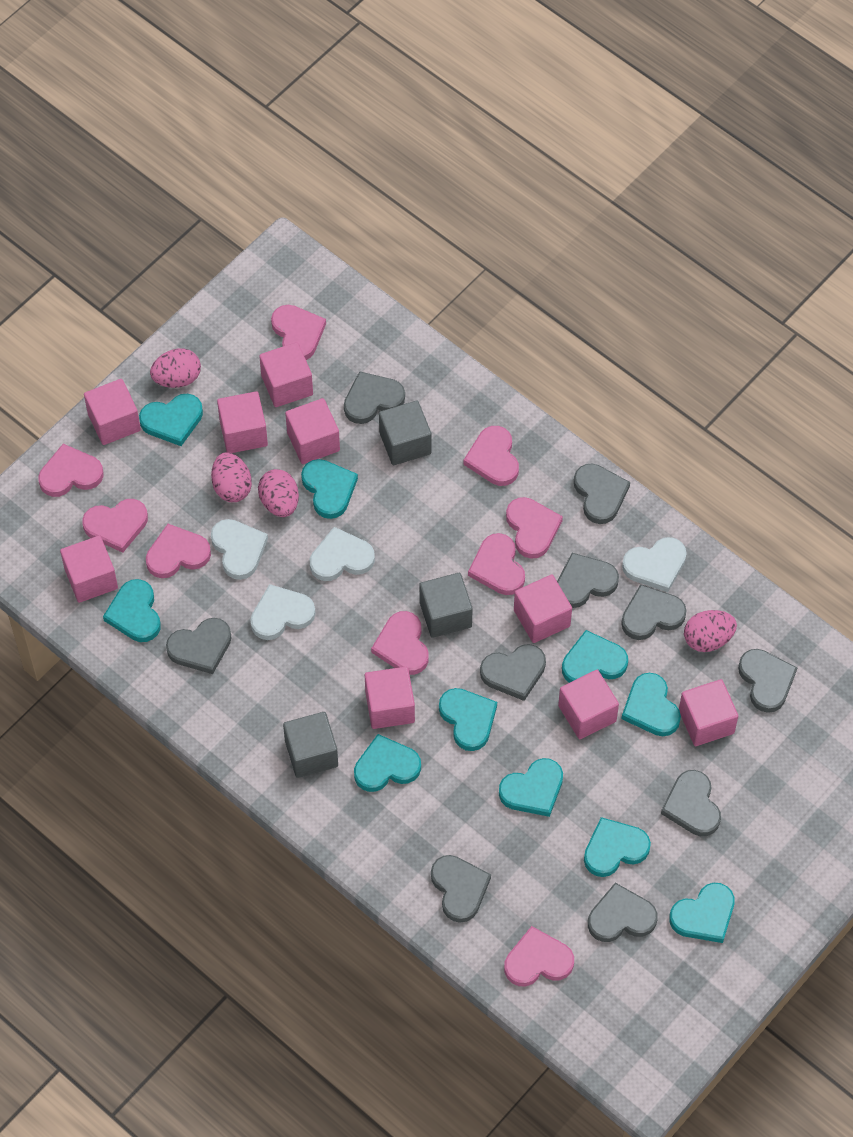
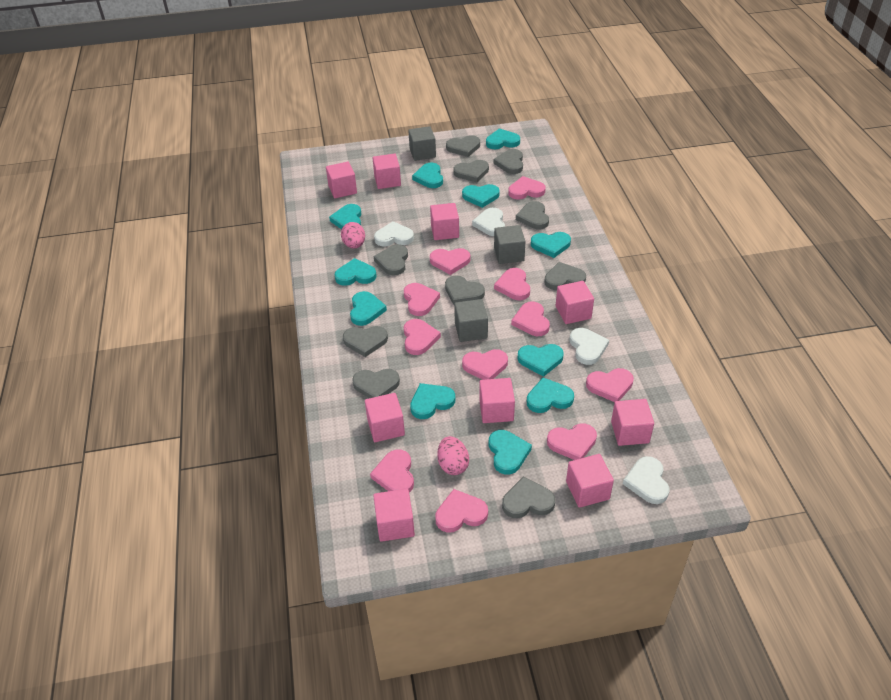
pink egg: [150,348,201,388] [211,452,252,502] [258,469,299,517] [684,610,737,652] = 4 -> [341,222,365,249] [437,436,469,475] = 2
pink heart: [38,444,104,497] [82,499,148,553] [146,524,211,578] [271,305,326,360] [371,611,428,675] [463,426,519,486] [468,533,525,595] [504,926,574,986] [506,497,563,559] = 9 -> [370,449,414,493] [404,283,440,316] [404,319,441,355] [430,248,471,275] [435,489,488,533] [462,349,508,380] [494,268,530,300] [508,176,546,199] [511,301,550,336] [547,424,597,460] [586,368,634,402] = 11
turquoise heart: [103,579,161,642] [139,394,203,446] [301,459,358,519] [354,734,421,792] [439,688,497,751] [499,758,563,817] [562,630,628,683] [584,817,651,877] [621,673,681,736] [669,883,735,943] = 10 -> [329,204,361,229] [334,258,377,286] [350,291,387,326] [410,383,455,419] [412,163,443,188] [462,184,500,208] [486,128,520,149] [489,430,532,475] [518,344,564,377] [527,378,574,413] [531,232,571,258] = 11

